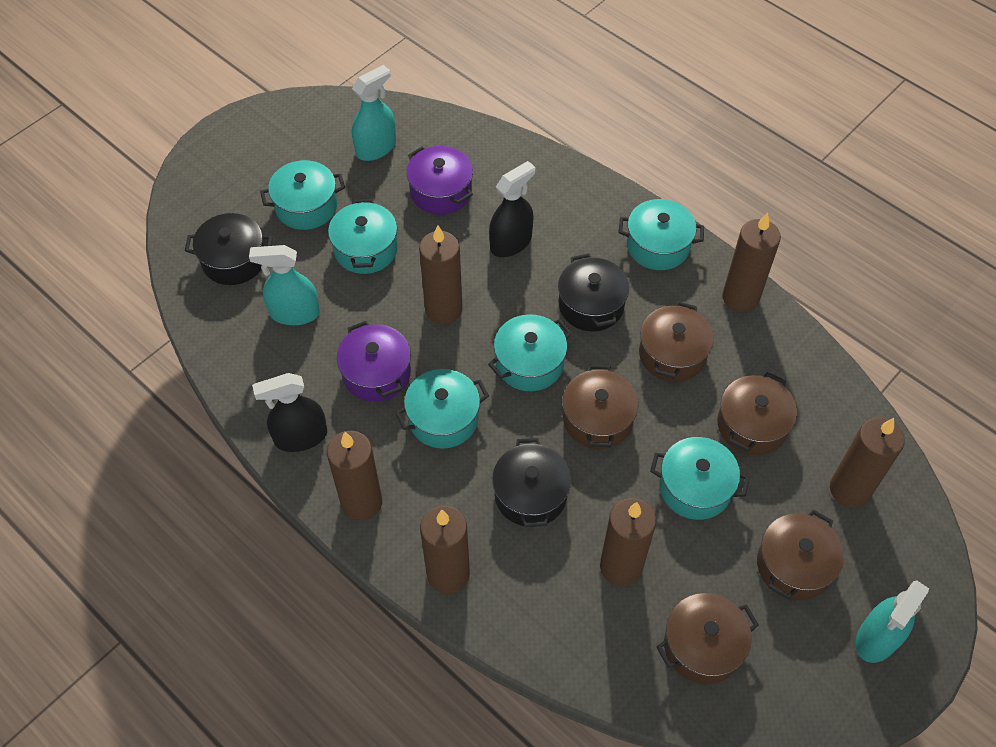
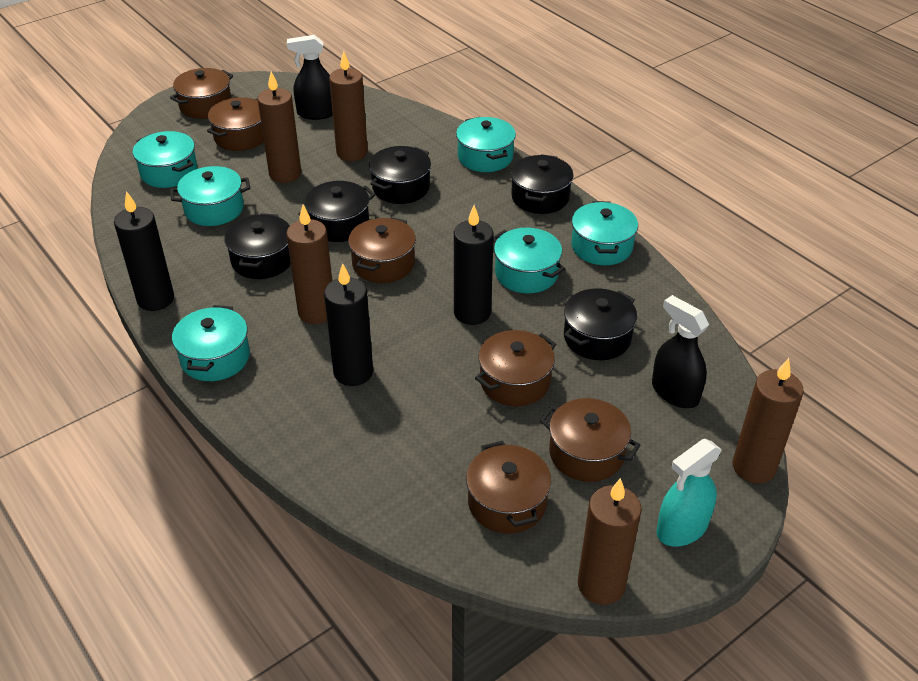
black candle: none = 0 -> [114,191,174,311] [324,263,373,386] [454,205,494,325] = 3
black pot: [185,213,272,285] [492,438,571,527] [558,253,629,331] = 3 -> [225,213,291,279] [298,181,376,242] [369,146,431,204] [511,154,573,214] [564,288,637,360] = 5
brown candle: [327,431,382,521] [419,225,463,324] [420,506,470,594] [600,498,656,586] [722,212,781,312] [830,417,905,508] = 6 -> [258,72,301,183] [286,205,332,324] [329,51,368,161] [578,478,642,605] [733,358,804,483] = 5
brown pot: [562,365,639,449] [639,301,714,382] [657,593,759,684] [717,372,797,455] [757,509,844,600] = 5 -> [170,68,233,119] [207,97,264,151] [348,217,416,283] [466,441,551,534] [475,330,556,406] [540,398,640,482] = 6
purple pot: [337,321,411,402] [406,146,473,215] = 2 -> none = 0
turquoise spray bottle: [249,245,320,325] [352,65,396,161] [856,581,929,663] = 3 -> [657,439,722,547] = 1

